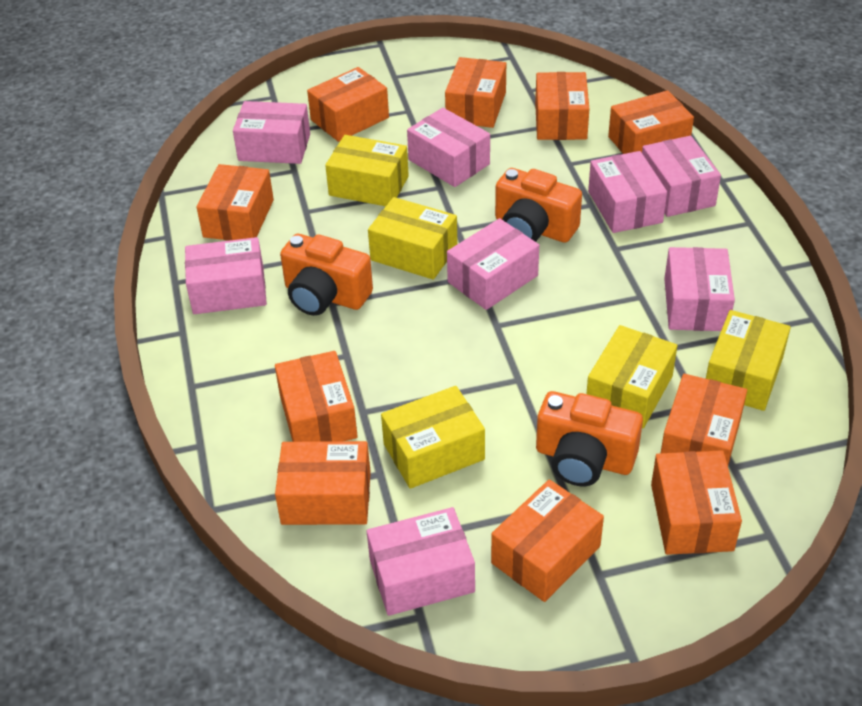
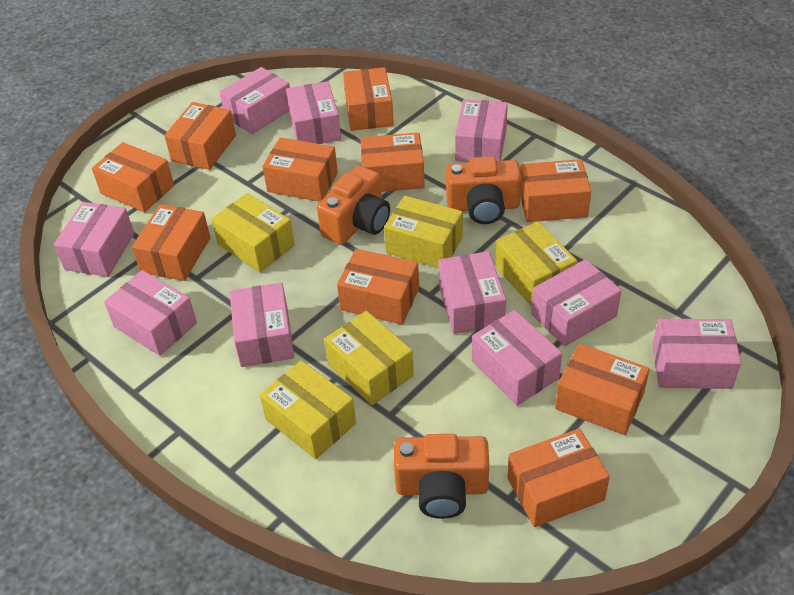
pink box: [185,237,267,314] [233,101,310,164] [367,507,475,616] [407,108,490,187] [447,218,539,310] [588,151,667,233] [642,136,721,217] [664,247,735,331] = 8 -> [54,202,134,277] [104,270,197,356] [219,67,290,134] [230,283,294,367] [286,81,341,144] [438,251,506,334] [455,99,508,162] [472,310,562,406] [531,259,622,346] [652,318,741,389] = 10

